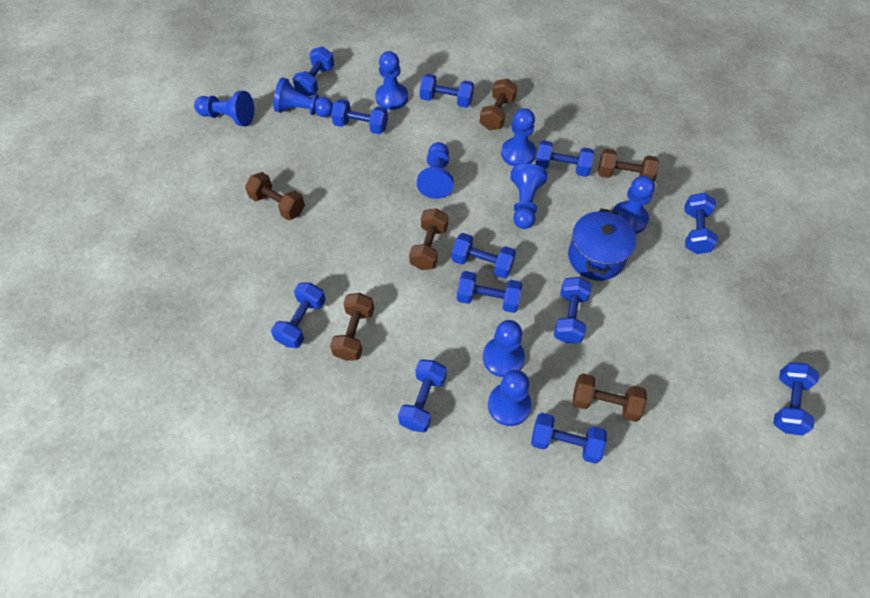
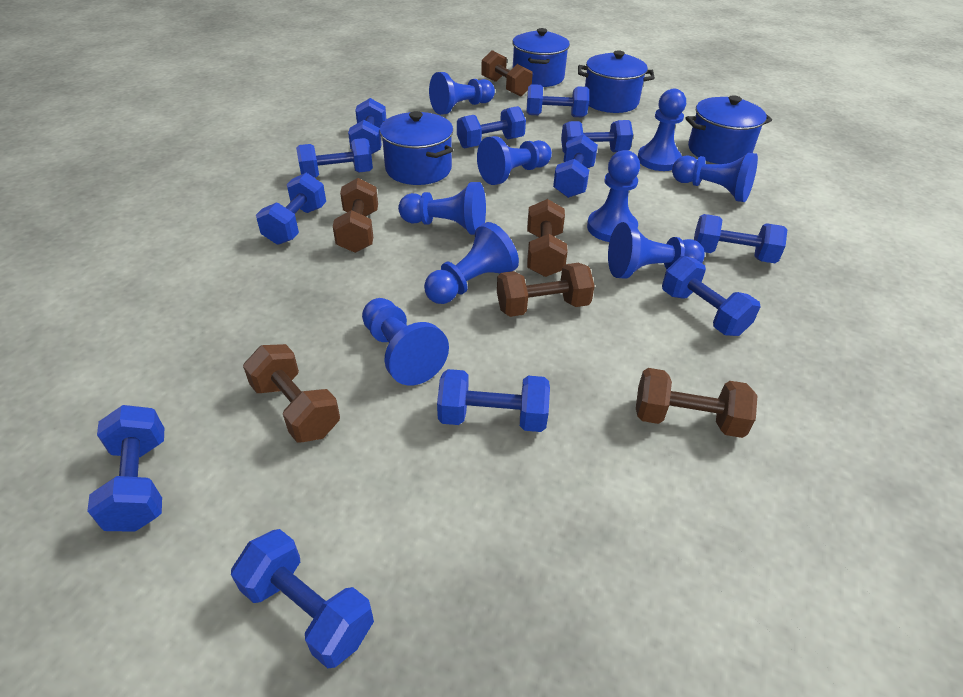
blue pot: [568,208,636,281] = 1 -> [380,111,453,185] [512,28,570,87] [578,50,655,113] [686,95,772,164] = 4

